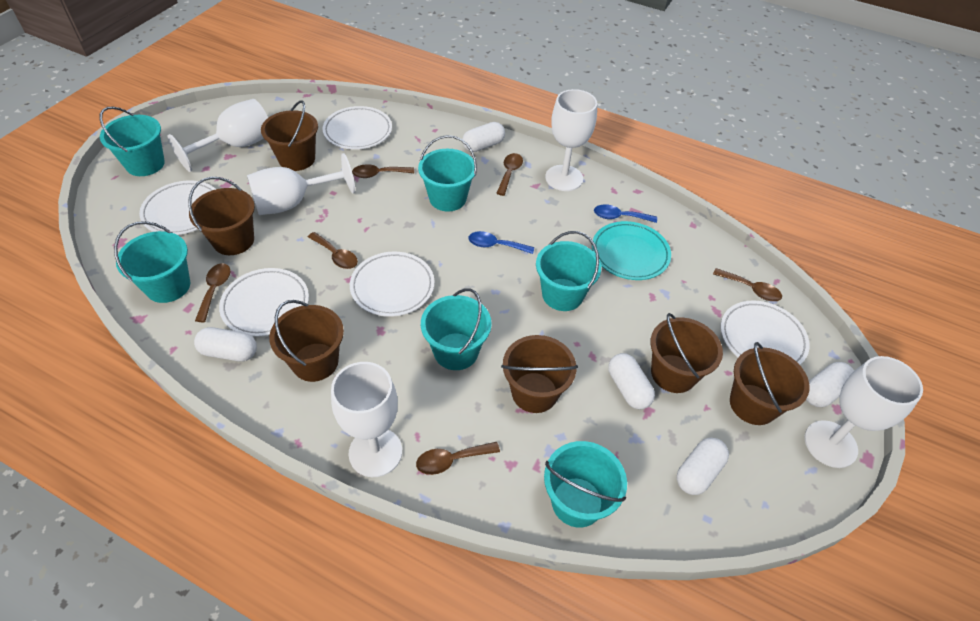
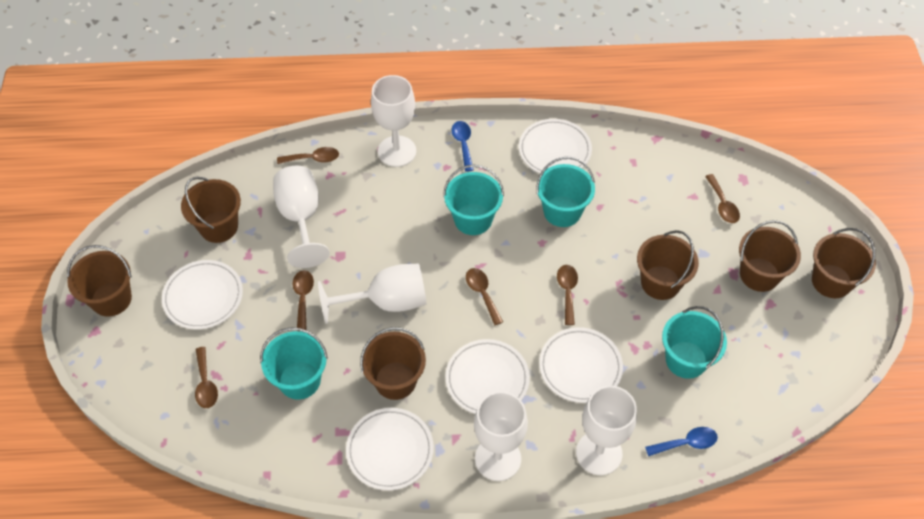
turquoise bucket: [99,106,165,176] [114,221,190,303] [418,135,477,212] [421,288,492,370] [536,231,601,311] [544,441,627,528] = 6 -> [260,327,328,399] [443,165,504,235] [536,157,595,227] [662,306,727,379] = 4
turquoise plate: [592,221,671,280] = 1 -> none = 0
white capsule: [194,327,257,362] [462,122,505,152] [608,353,655,409] [677,438,729,495] [806,362,854,407] = 5 -> none = 0

